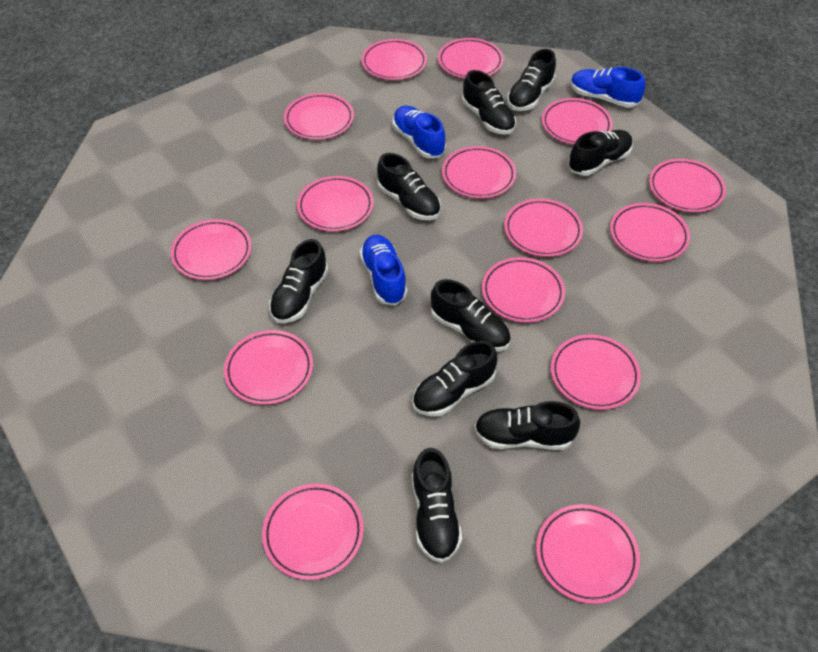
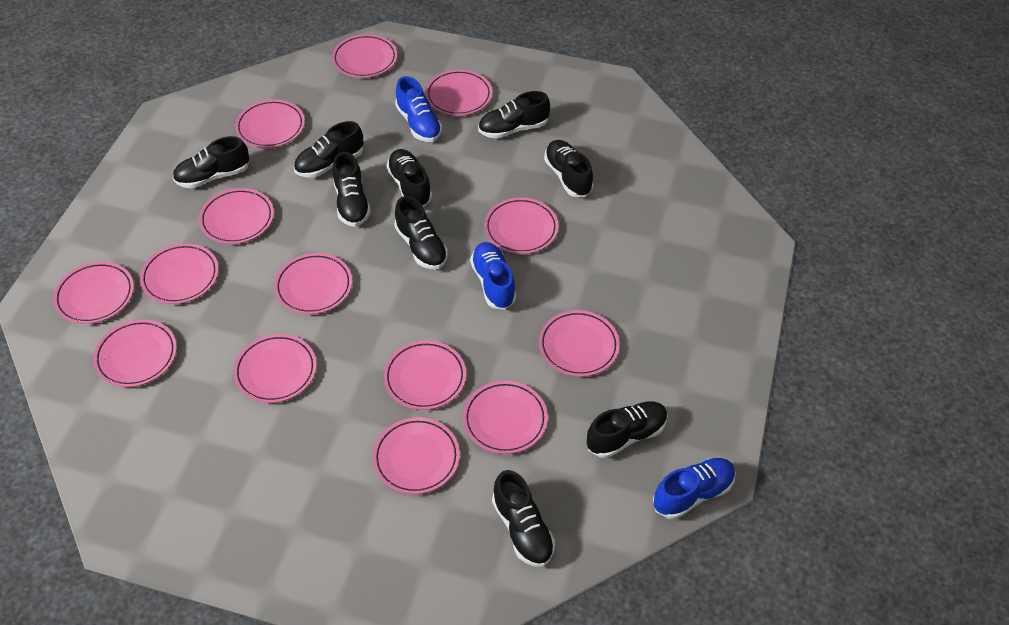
pink plate: [171,219,252,280] [224,330,313,405] [262,484,364,580] [284,93,354,140] [297,176,374,232] [361,39,427,80] [438,38,503,79] [442,146,516,199] [482,257,565,323] [504,199,583,257] [536,504,640,604] [542,98,613,145] [551,335,641,410] [610,203,690,262] [649,159,726,212] = 15 -> [53,262,134,324] [93,319,177,387] [140,243,219,304] [199,188,274,244] [233,334,317,403] [235,99,305,148] [274,253,352,314] [332,34,397,78] [373,417,460,494] [384,340,466,410] [425,70,492,116] [463,381,548,454] [484,197,558,254] [539,310,620,377] = 14

